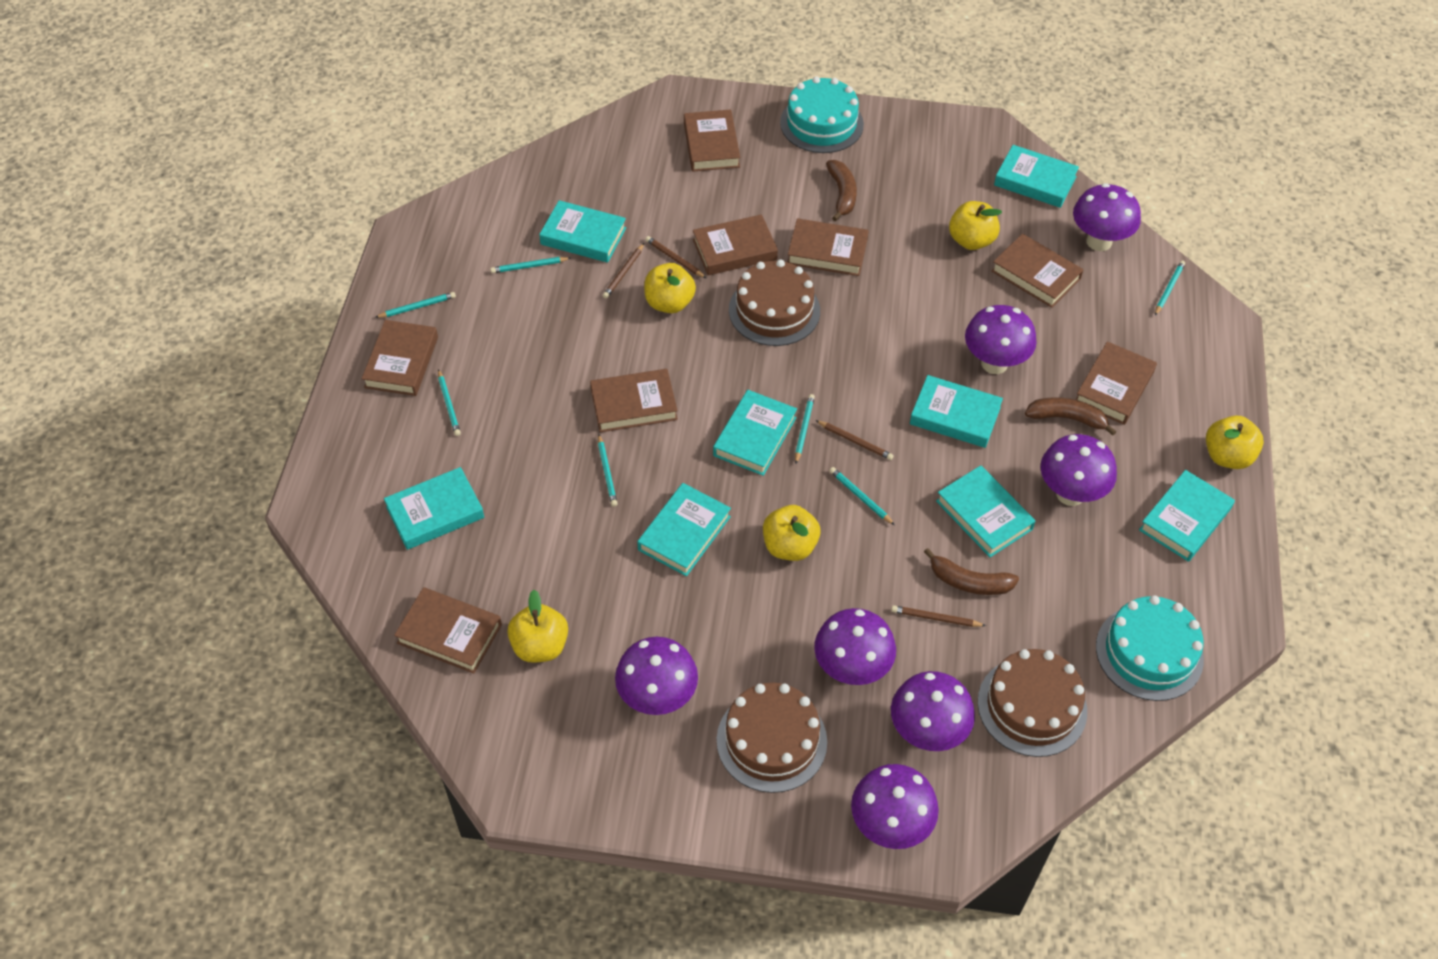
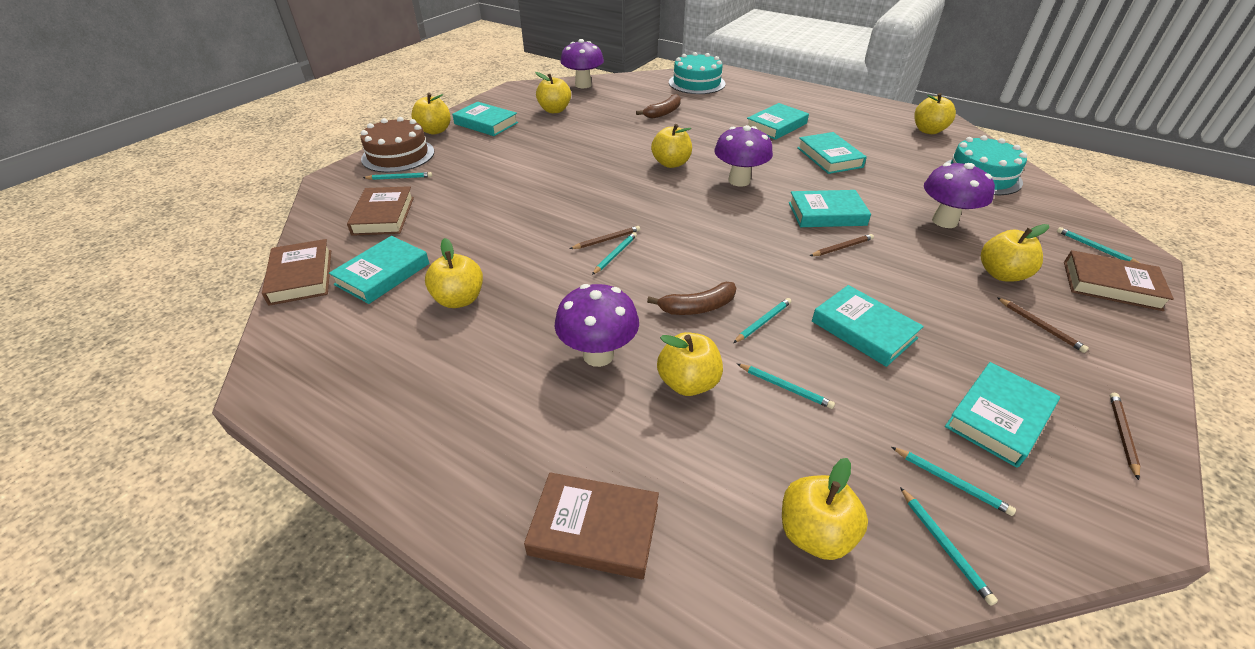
brown banana: [826,160,857,221] [924,548,1019,595] [1025,397,1116,436] = 3 -> [636,94,681,119] [647,282,736,315] = 2
brown book: [362,320,438,396] [394,587,502,674] [590,369,678,433] [684,110,740,172] [693,214,778,275] [788,218,869,276] [991,234,1084,308] [1076,341,1157,425] = 8 -> [262,239,331,306] [347,186,414,236] [524,472,659,579] [1064,250,1174,311] = 4
brown cake: [717,683,827,793] [729,260,820,346] [978,649,1087,757] = 3 -> [360,117,434,173] = 1
purple mushroom: [615,637,698,715] [814,608,896,685] [851,764,939,849] [891,671,975,751] [965,305,1037,374] [1041,434,1117,506] [1073,183,1141,251] = 7 -> [555,284,639,367] [560,39,604,88] [714,125,773,187] [924,163,995,228] = 4
turquoise book: [384,467,484,550] [539,200,626,263] [637,483,731,576] [713,390,797,476] [910,375,1003,448] [936,465,1035,557] [994,145,1079,208] [1139,470,1235,562] = 8 -> [329,236,429,304] [452,102,518,136] [747,103,809,140] [789,190,871,227] [797,132,867,174] [812,285,924,367] [945,362,1060,468] = 7
yellow apple: [507,590,568,663] [644,263,696,313] [763,505,820,561] [949,201,1002,250] [1206,416,1264,469] = 5 -> [411,93,451,135] [425,238,483,308] [535,72,571,113] [651,124,692,168] [657,332,723,396] [782,458,868,560] [914,93,956,134] [981,224,1049,282] = 8

